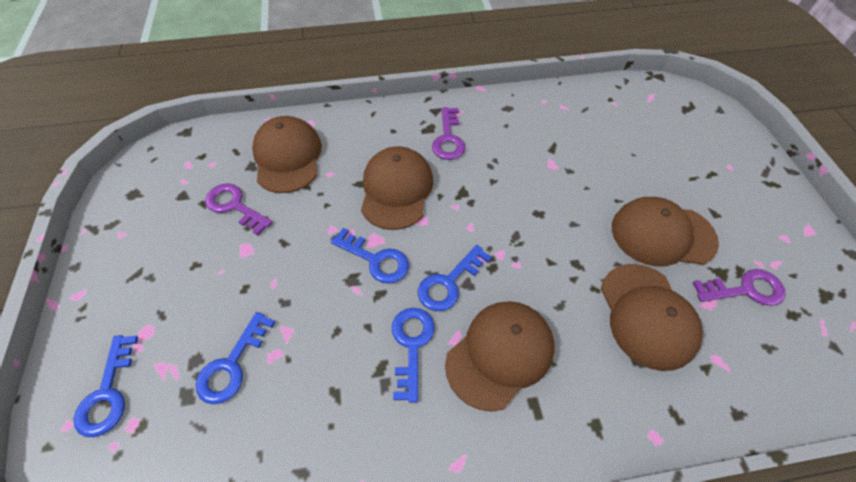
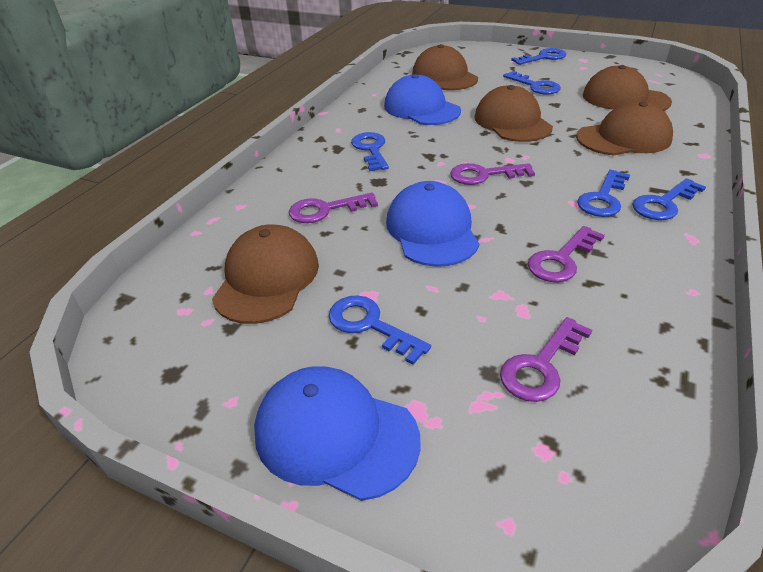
blue cap: none = 0 -> [254,366,421,501] [384,74,461,125] [386,181,479,267] = 3
blue key: [74,335,138,437] [196,312,275,404] [331,228,409,284] [392,308,435,403] [418,245,492,311] = 5 -> [329,295,431,365] [351,132,389,171] [503,71,561,94] [511,48,566,65] [577,170,630,217] [632,178,706,220] = 6
purple key: [205,183,273,236] [432,107,465,160] [693,269,785,306] = 3 -> [289,192,378,223] [450,163,535,185] [500,317,592,402] [528,226,605,282] = 4

